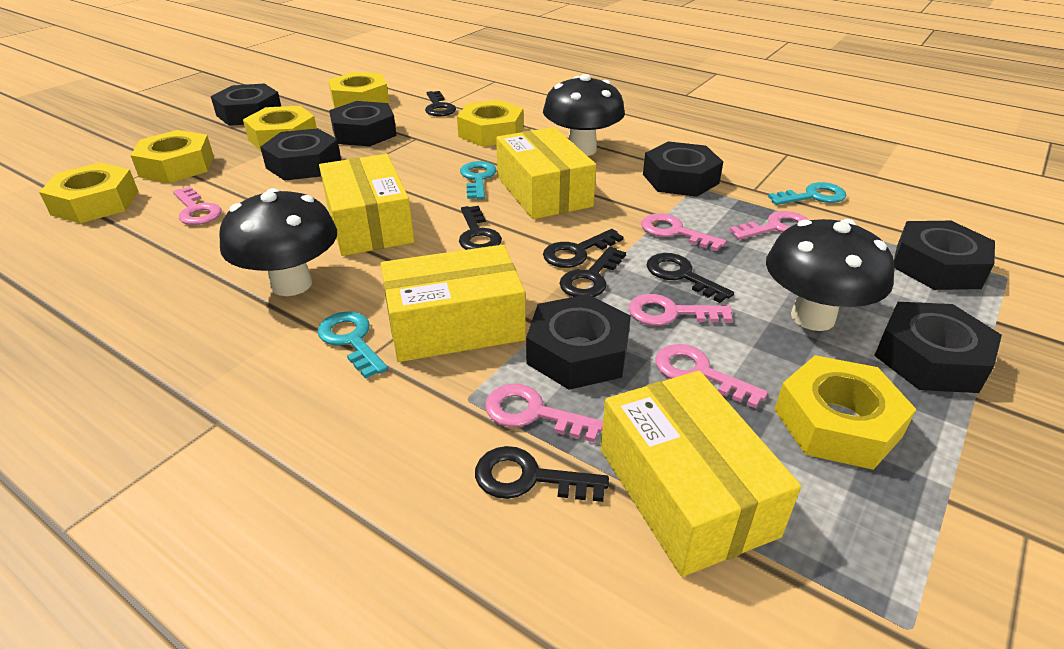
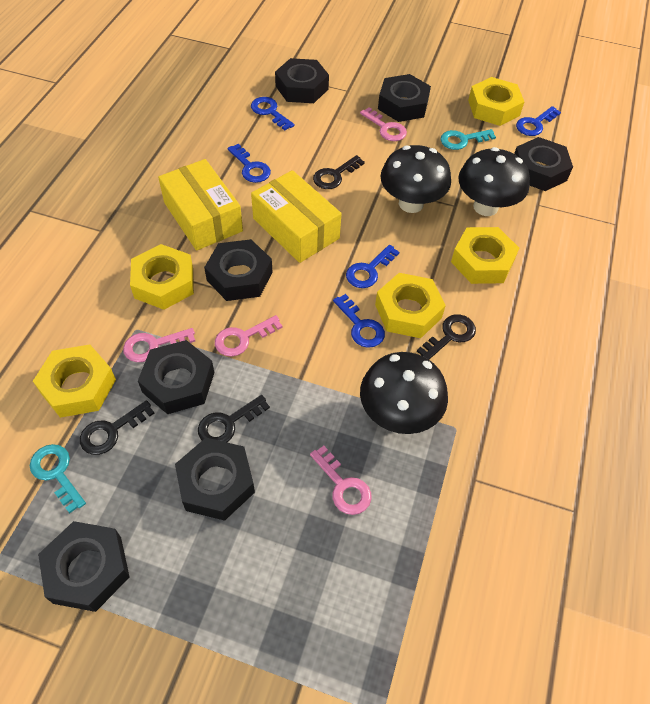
black key: [425,91,456,117] [459,206,502,250] [475,446,609,502] [543,229,623,268] [559,247,626,297] [647,253,734,303] = 6 -> [80,400,155,455] [198,395,270,442] [313,155,365,189] [417,314,476,359] = 4
blue key: none = 0 -> [228,144,271,183] [251,97,295,130] [333,294,385,348] [346,245,399,288] [516,106,561,136] = 5
pink key: [173,186,222,225] [485,384,603,442] [629,294,732,326] [641,213,726,251] [655,344,768,408] [729,211,809,240] = 6 -> [123,328,195,362] [215,315,282,357] [310,446,372,515] [360,107,407,141] = 4
turquoise key: [317,311,388,379] [460,161,496,199] [768,182,847,205] = 3 -> [30,444,86,513] [440,129,496,150] = 2
yellow box: [319,154,414,256] [381,245,526,362] [496,127,596,219] [601,371,801,577] = 4 -> [158,159,243,251] [251,170,342,263] = 2
yellow nut: [39,162,139,223] [130,130,214,183] [243,106,317,151] [328,72,389,108] [457,100,523,147] [774,355,917,470] = 6 -> [33,345,116,418] [130,244,194,310] [375,273,446,338] [451,227,519,284] [468,77,524,126] = 5

